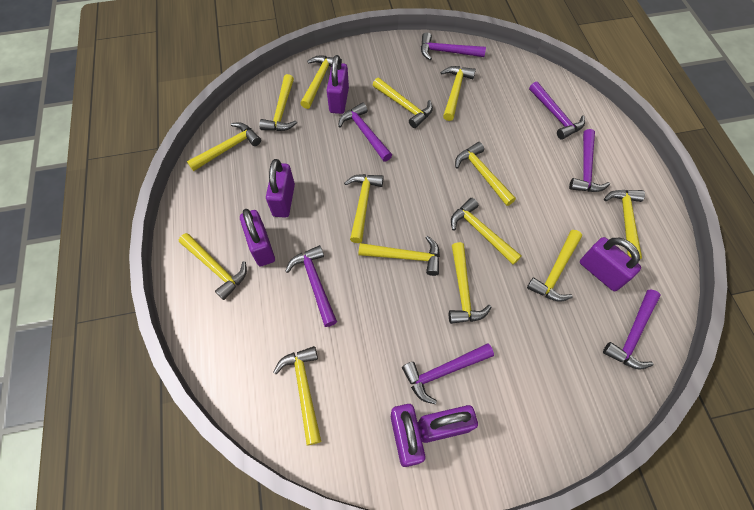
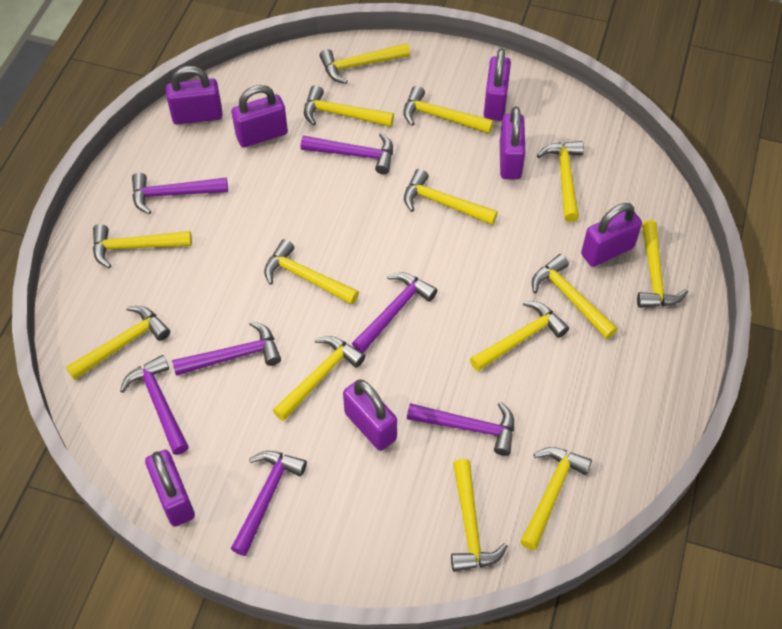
purple padlock: [240,209,275,266] [266,159,295,218] [327,55,349,114] [391,404,425,467] [418,405,478,443] [580,237,641,291] = 6 -> [145,450,195,527] [166,66,223,125] [232,85,288,148] [343,379,397,451] [484,48,511,121] [500,107,525,179] [581,203,642,267] = 7

